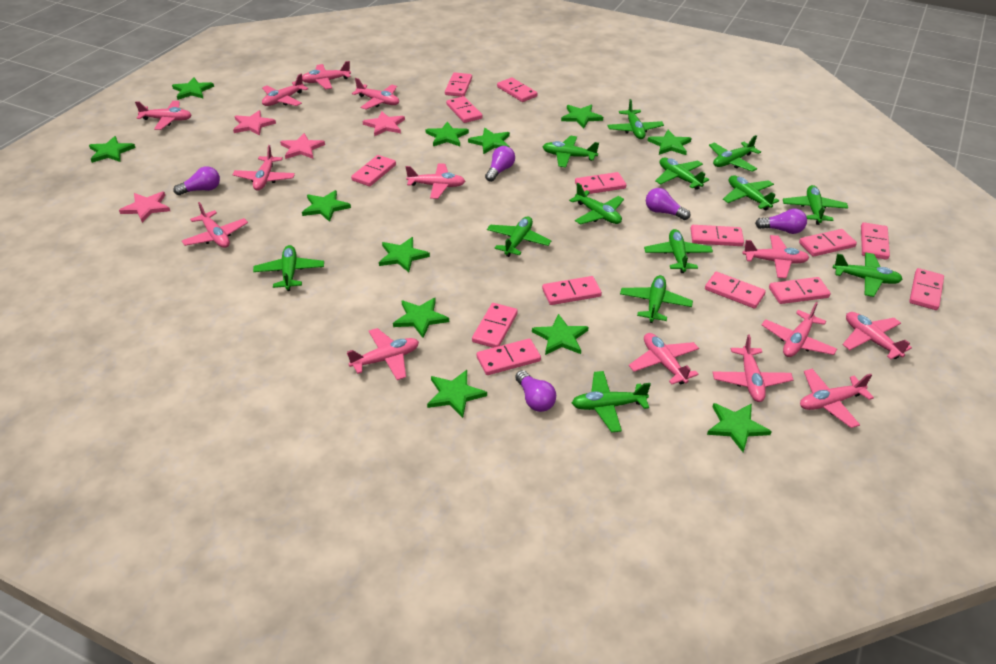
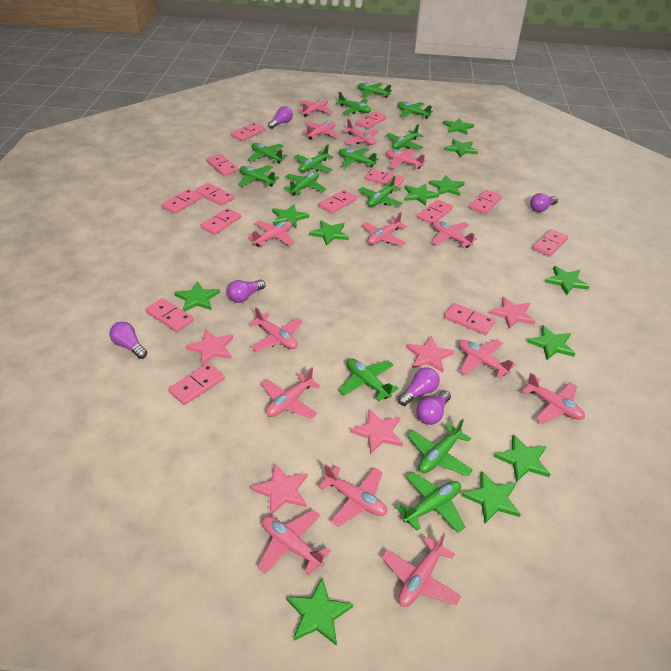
pink star: [119,192,170,223] [233,110,276,136] [280,133,325,159] [362,111,405,136] = 4 -> [186,329,233,365] [251,463,308,516] [350,409,403,454] [406,336,454,373] [489,297,535,329] = 5
purple light bulb: [173,166,220,195] [485,146,515,182] [515,370,556,412] [646,188,690,220] [755,209,807,234] = 5 -> [110,322,147,359] [227,280,265,303] [268,106,293,129] [398,367,440,406] [416,390,451,425] [530,193,558,212] = 6

